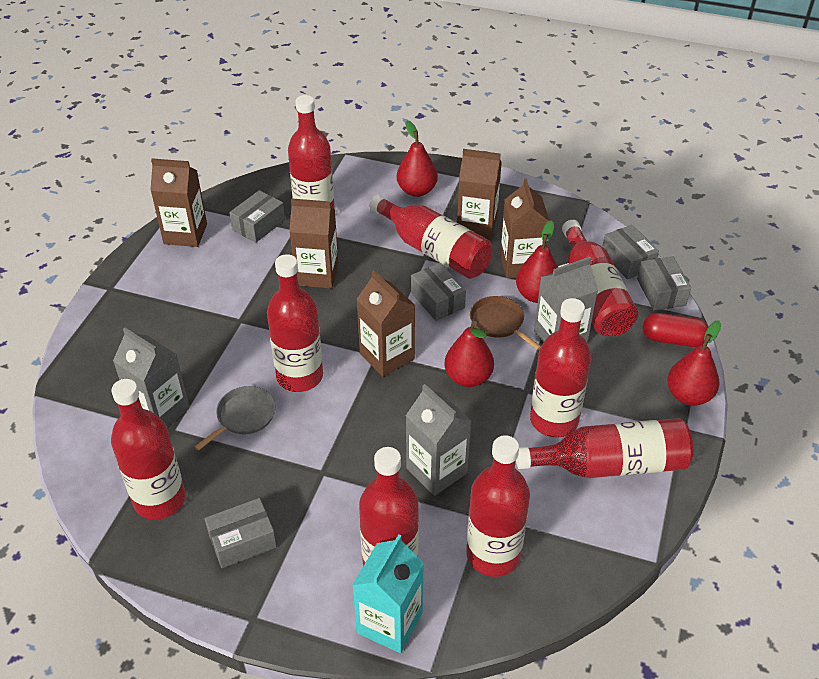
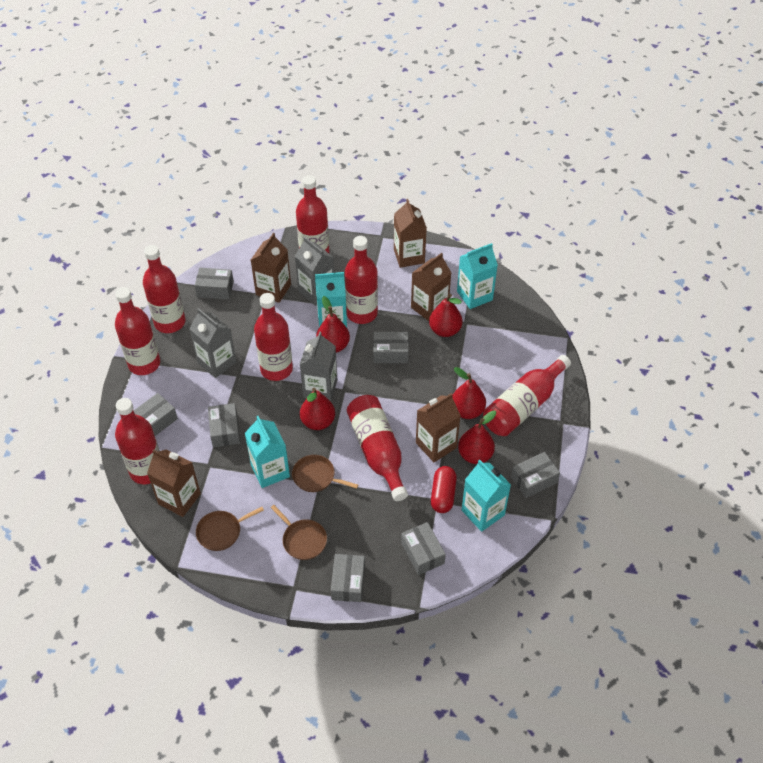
brown pan: [470,296,541,350] = 1 -> [196,507,264,551] [271,505,327,560] [292,455,358,492] = 3
grey box: [205,498,277,568] [229,190,285,243] [411,263,466,321] [602,225,659,279] [637,257,691,311] = 5 -> [134,393,178,436] [195,268,234,300] [208,403,240,447] [331,554,365,602] [373,332,409,363] [401,522,446,575] [511,452,560,498] = 7
grey pan: [195,386,276,451] = 1 -> none = 0
red bottle: [111,379,185,520] [267,254,323,392] [288,95,335,209] [359,447,419,566] [369,195,492,279] [466,435,530,577] [516,418,693,478] [530,298,591,437] [562,220,638,336] = 9 -> [115,287,160,375] [115,398,160,484] [143,245,186,333] [254,293,293,381] [296,175,329,253] [345,236,378,324] [347,395,408,501] [483,355,571,436] = 8
red pear: [397,120,438,197] [445,321,494,387] [516,220,558,303] [667,320,721,406] = 4 -> [300,388,335,430] [316,296,350,353] [429,294,462,337] [452,367,486,419] [458,410,496,464] = 5
turquoise carton: [353,534,424,653] = 1 -> [245,416,290,488] [315,272,347,327] [457,243,498,309] [462,460,511,532] = 4

